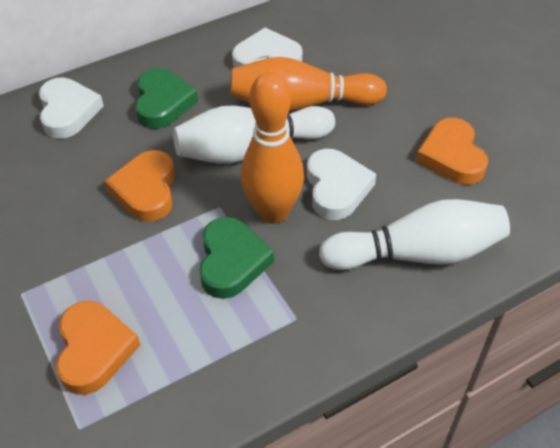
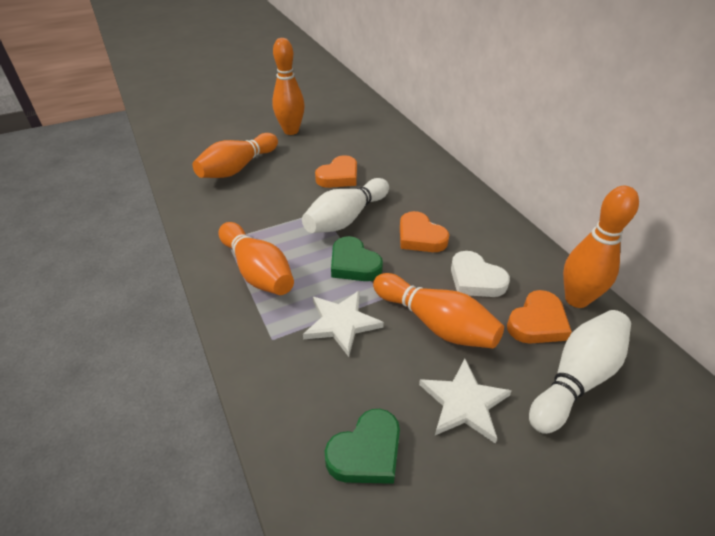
orange bowling pin: [230,57,387,111] [241,72,304,224] = 2 -> [193,133,278,178] [219,222,294,295] [272,38,305,135] [373,273,504,349] [563,186,639,308] = 5
white heart: [39,78,104,139] [232,28,302,68] [307,149,376,220] = 3 -> [451,251,510,297] = 1
white star: none = 0 -> [303,291,384,357] [419,359,512,444] = 2

